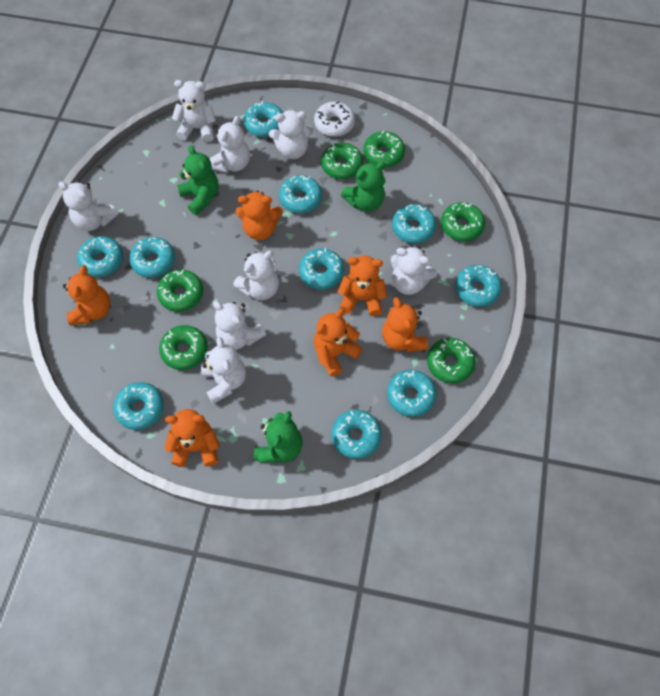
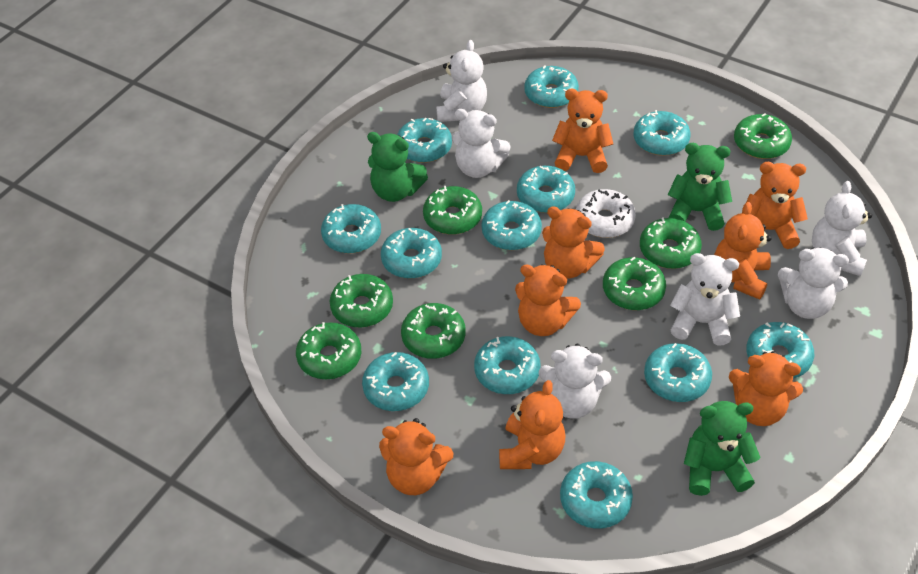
green donut: [157,269,203,312] [159,325,208,370] [321,143,363,179] [363,131,405,167] [427,338,476,383] [441,202,485,241] = 6 -> [296,322,361,379] [330,274,393,328] [401,303,466,359] [423,186,482,235] [603,257,666,310] [640,217,702,269] [734,113,792,159] = 7
orange teddy bear: [63,265,110,325] [164,409,220,467] [236,190,283,240] [314,309,363,377] [338,255,387,316] [382,297,428,352] = 6 -> [379,418,454,495] [499,380,566,469] [515,264,581,336] [542,206,605,279] [552,89,613,173] [714,202,771,300] [729,351,803,426] [746,162,808,249] = 8
turquoise donut: [77,236,123,277] [113,382,164,430] [129,237,175,278] [244,101,283,137] [279,175,322,213] [299,248,344,290] [331,410,382,459] [387,370,437,417] [392,204,436,243] [455,265,502,307] = 10 -> [321,204,381,254] [362,352,429,411] [381,228,442,279] [397,118,452,163] [474,336,541,394] [482,200,542,250] [517,166,575,213] [524,65,579,108] [560,461,633,529] [633,110,691,156] [644,343,712,402] [746,322,814,378] = 12
white teddy bear: [58,182,119,231] [172,80,216,142] [201,337,246,404] [210,116,250,173] [213,301,266,350] [233,251,279,300] [269,110,313,159] [391,246,437,295] = 8 -> [436,40,487,122] [451,109,511,178] [539,344,611,419] [670,253,740,346] [778,247,849,319] [812,181,872,276] = 6

